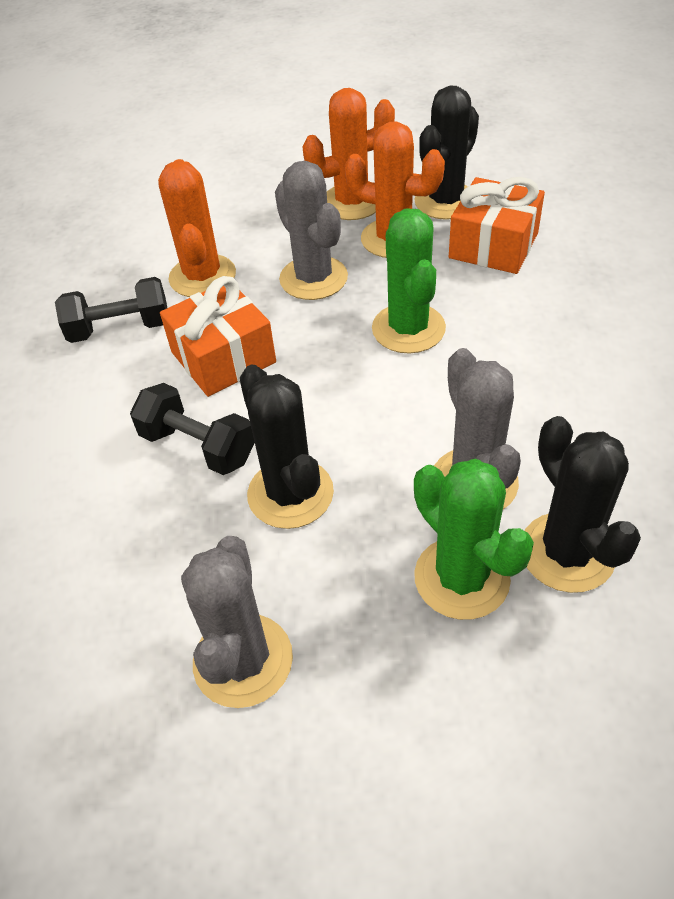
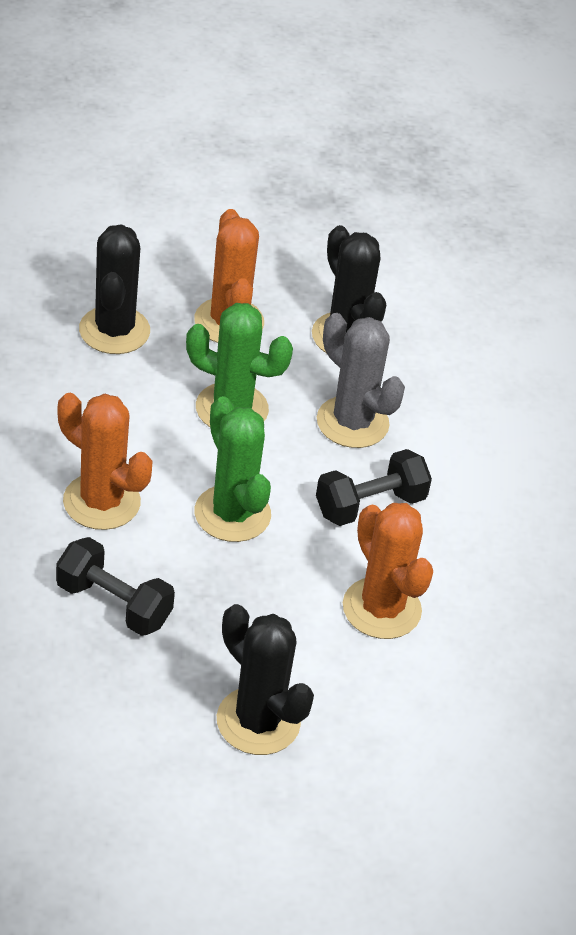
grey cactus: [181,536,293,708] [275,161,348,300] [434,348,521,509] = 3 -> [317,313,405,448] = 1
orange gift: [160,276,276,397] [449,177,545,274] = 2 -> none = 0

